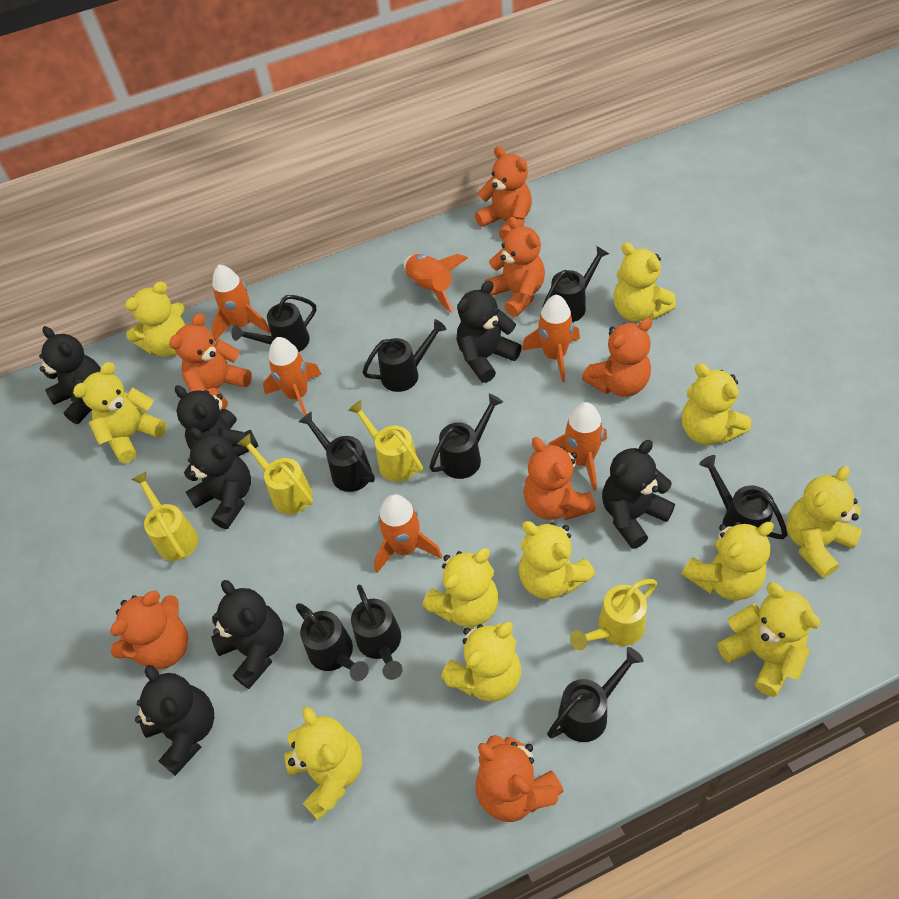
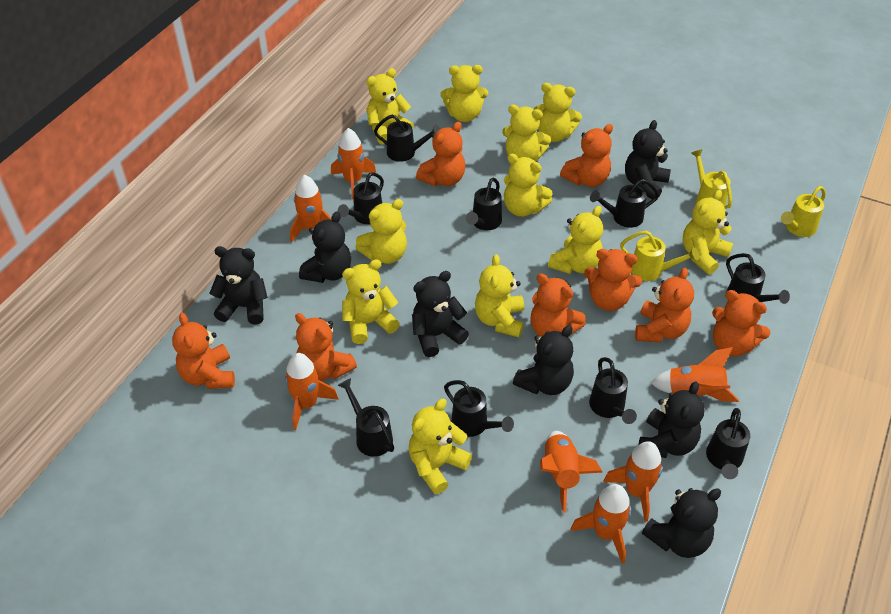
orange rocket: [211,265,270,341] [263,337,321,416] [374,494,442,573] [404,254,468,313] [522,295,580,382] [548,402,607,491] = 6 -> [285,353,339,430] [290,175,331,242] [331,128,376,199] [540,431,603,513] [570,484,631,564] [603,441,663,522] [650,347,739,402] = 7
orange teddy bear: [110,591,188,669] [169,313,252,411] [475,146,532,241] [475,735,564,822] [484,217,545,317] [523,437,596,520] [582,318,652,397] = 7 -> [172,313,235,389] [295,313,357,381] [416,122,465,186] [531,273,586,337] [560,124,613,187] [584,249,642,311] [635,268,694,343] [712,290,771,356] = 8
yellow watering can: [131,471,198,561] [237,434,313,514] [348,400,423,482] [570,579,657,650] = 4 -> [620,231,699,281] [691,149,732,209] [781,186,826,237] = 3

